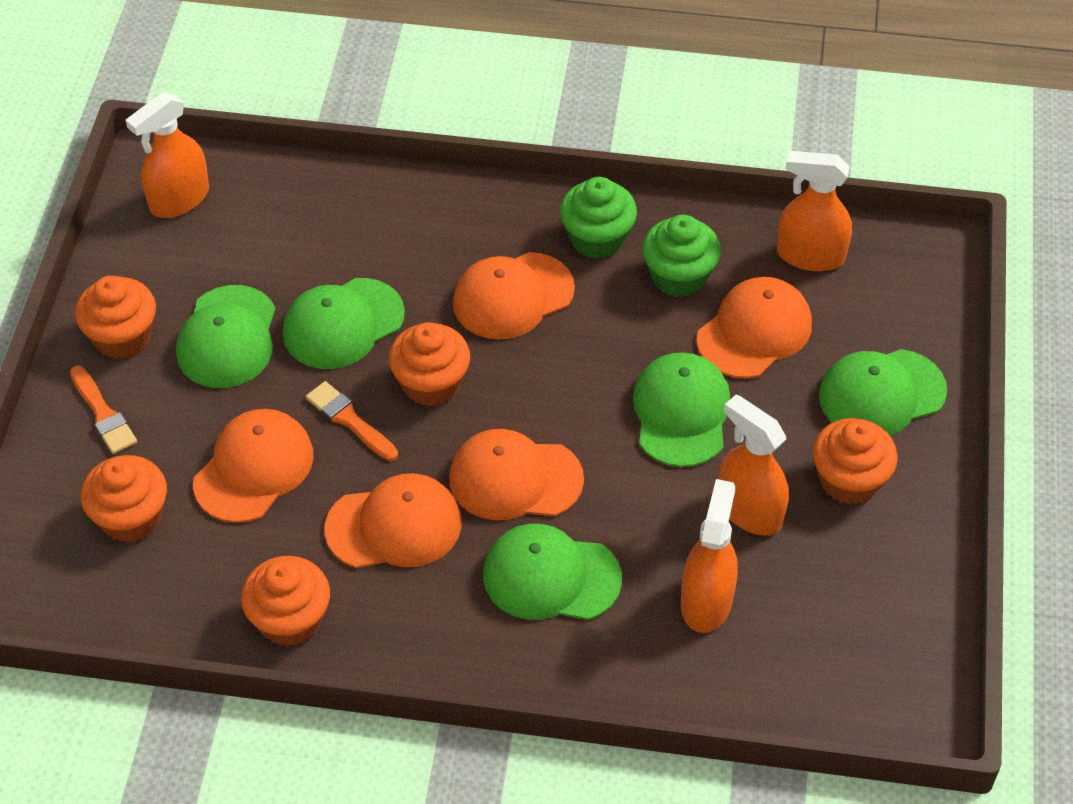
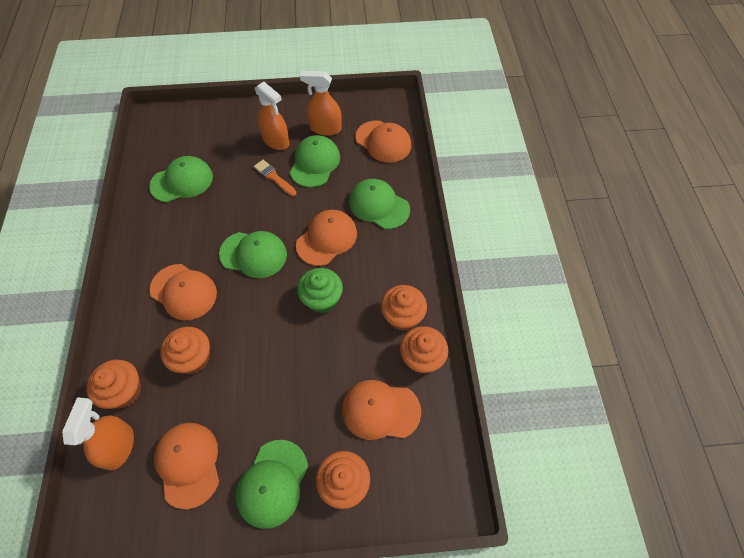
green cupcake: [560,177,637,259] [642,215,721,297] = 2 -> [297,268,343,313] = 1
orange brush: [70,365,137,454] [306,381,398,461] = 2 -> [254,160,296,196] = 1
orange spray bottle: [126,92,209,218] [681,479,738,633] [718,395,789,535] [777,151,852,271] = 4 -> [62,397,134,471] [255,82,289,150] [300,71,342,136] = 3

